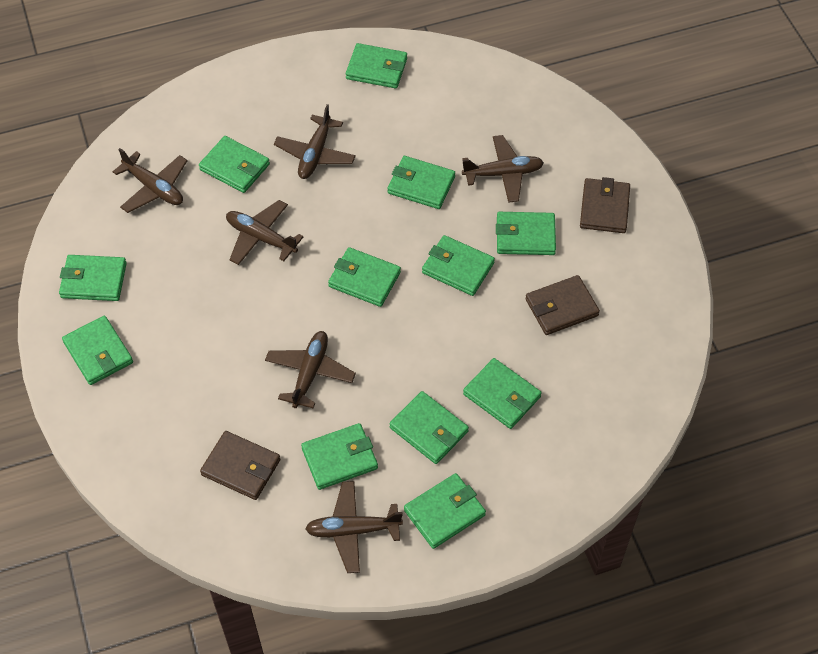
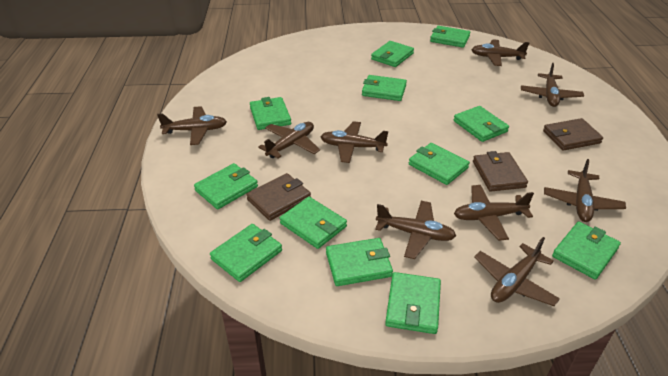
brown plane: [113,148,187,213] [226,200,304,265] [265,331,356,408] [274,104,356,179] [305,481,403,573] [462,135,544,203] = 6 -> [157,106,227,145] [258,122,320,159] [321,121,388,163] [375,201,456,259] [454,185,534,241] [471,39,529,66] [474,237,560,306] [521,63,584,107] [544,159,626,222] = 9

